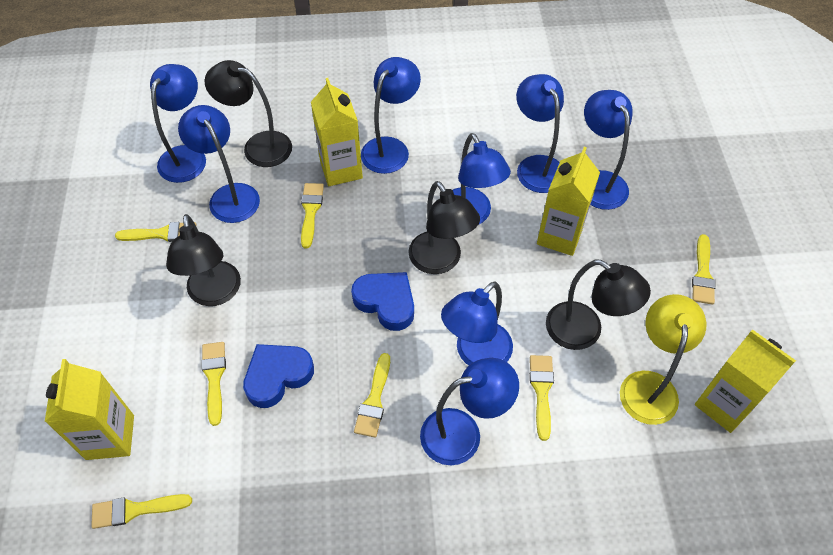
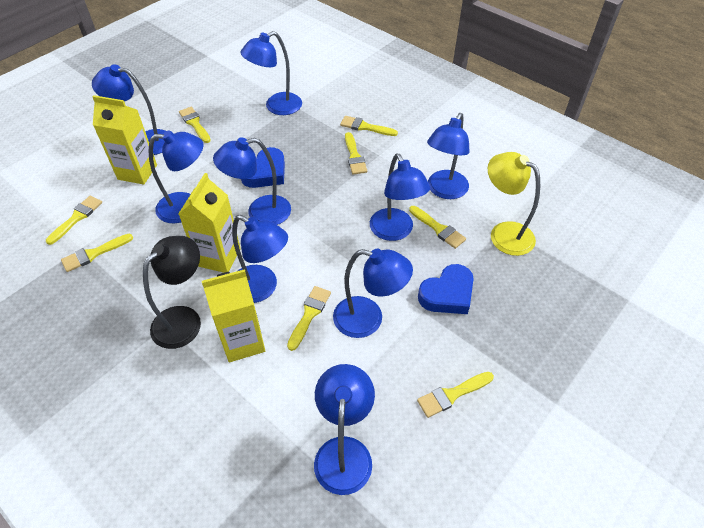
black lamp: [166,214,241,306] [205,60,292,167] [408,181,480,274] [546,260,651,350] = 4 -> [143,236,201,349] = 1
blue lamp: [150,64,206,183] [178,105,260,223] [361,57,421,174] [420,358,519,465] [441,281,513,365] [453,133,511,225] [516,74,564,193] [584,90,632,210] = 8 -> [92,64,166,155] [149,130,203,223] [213,137,291,225] [232,215,288,303] [240,31,302,115] [314,364,375,495] [333,249,413,338] [370,154,430,241] [427,113,470,199] = 9
yellow brush: [91,494,192,529] [115,222,196,242] [201,342,226,426] [301,183,324,249] [354,353,390,438] [530,355,554,441] [692,234,716,304] = 7 -> [46,196,102,245] [61,234,133,272] [179,107,211,143] [287,286,331,351] [340,116,398,136] [345,132,367,175] [409,206,466,249] [417,372,494,418] = 8
yellow carton: [45,359,134,460] [311,78,363,186] [537,147,600,256] [695,329,796,433] = 4 -> [92,95,157,185] [178,173,241,273] [202,269,265,362] = 3

